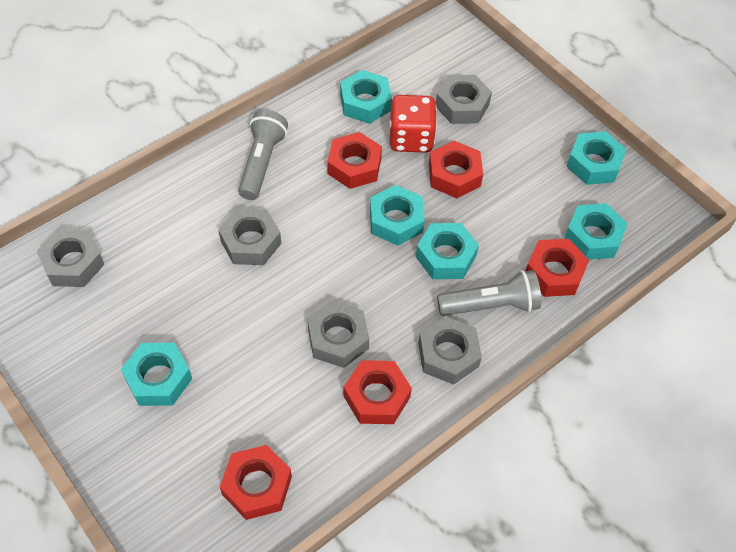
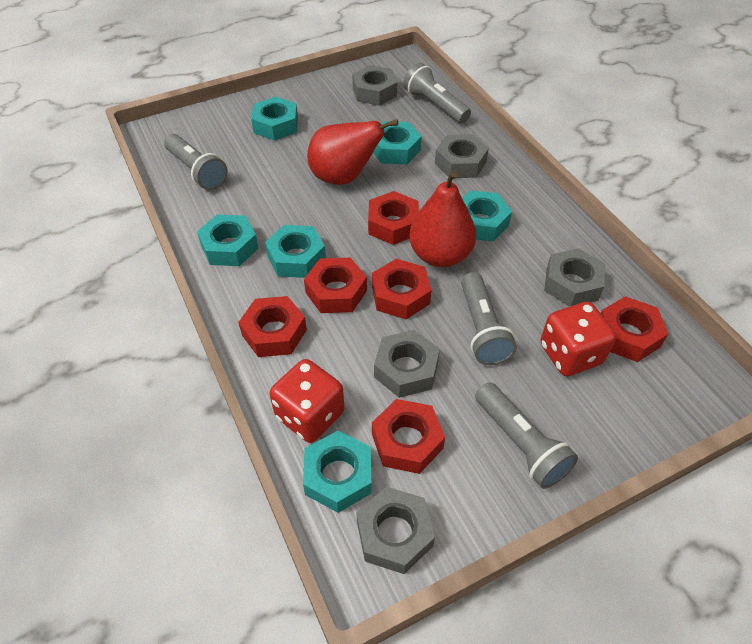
grey flashlight: [238,110,288,200] [437,270,541,316] = 2 -> [164,134,228,190] [403,63,471,123] [461,272,517,365] [475,382,578,489] = 4
red dice: [389,95,437,153] = 1 -> [270,359,345,443] [540,302,616,376] = 2
red nut: [220,445,292,520] [327,132,382,189] [343,360,412,424] [429,141,483,198] [526,239,589,297] = 5 -> [238,296,307,357] [304,258,367,313] [368,191,419,245] [372,259,431,319] [372,399,445,474] [601,296,668,362] = 6
red pear: none = 0 -> [307,119,398,185] [409,171,476,267] = 2

